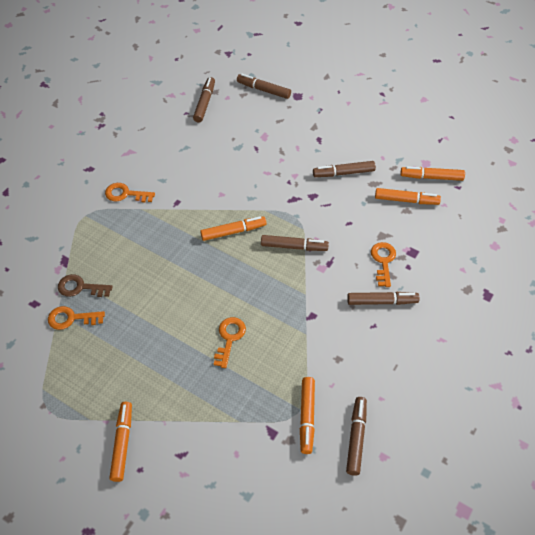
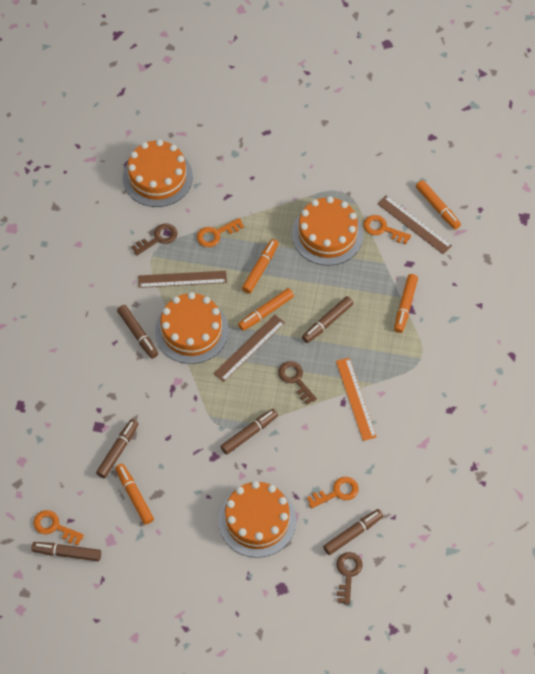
brown key: [58,274,113,297] = 1 -> [131,223,177,256] [278,361,317,405] [337,552,363,605] = 3
brown ruler: none = 0 -> [138,271,227,288] [213,315,285,382] [378,195,452,254] = 3
orange cake: none = 0 -> [123,139,193,207] [155,292,228,364] [218,481,296,558] [292,196,363,266] = 4
orange ruler: none = 0 -> [336,358,377,441] = 1

